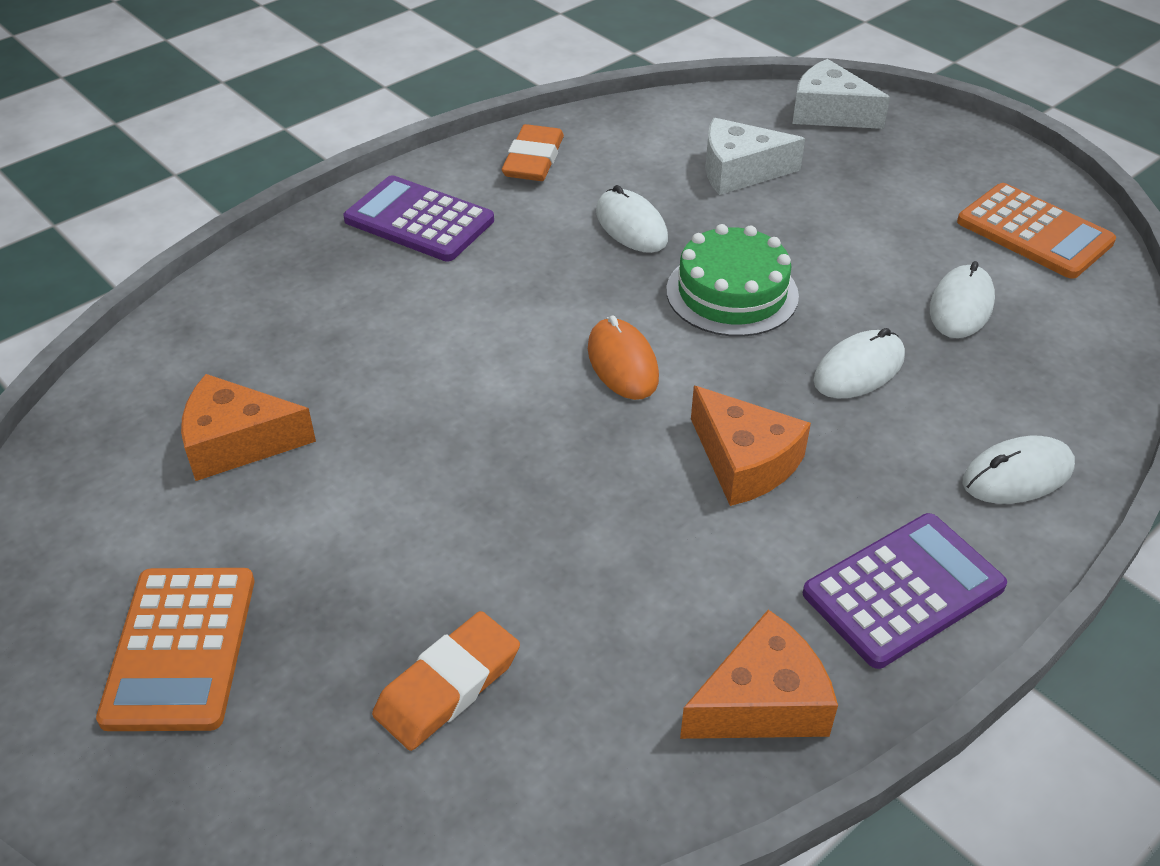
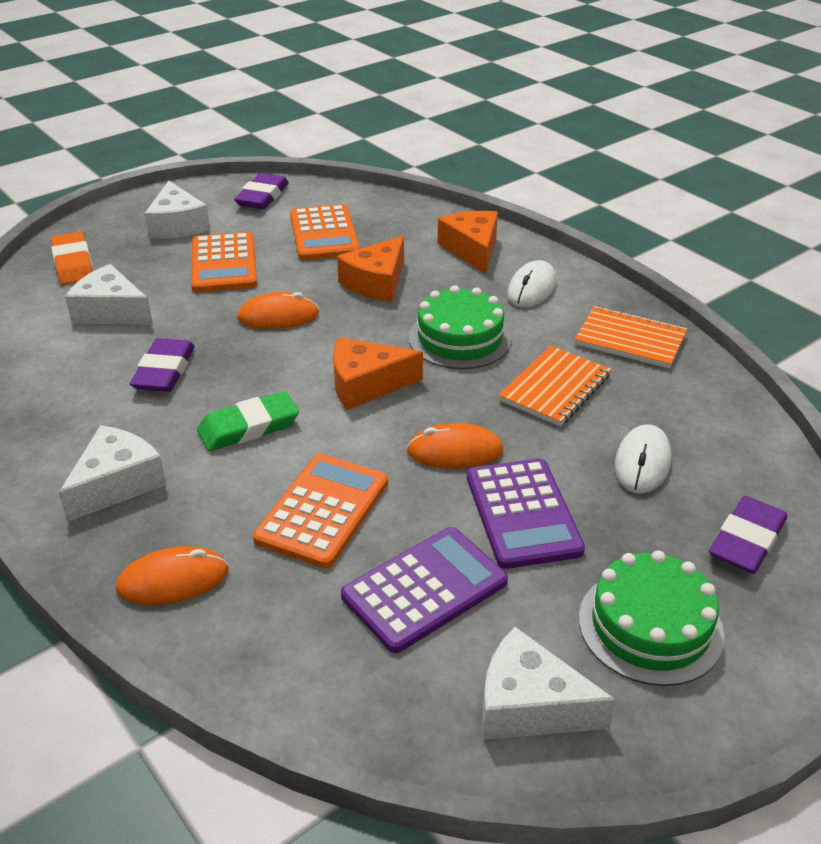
green cake: [666,224,799,337] = 1 -> [409,285,512,369] [579,550,725,686] = 2
green eraser: none = 0 -> [197,391,299,451] = 1
orange calculator: [96,568,254,731] [957,183,1116,279] = 2 -> [191,232,257,292] [253,454,388,569] [290,204,360,260] = 3
orange eraser: [372,611,520,751] [502,124,564,181] = 2 -> [51,232,93,285] = 1
orange mouse: [588,315,659,400] = 1 -> [116,546,229,605] [237,292,319,329] [406,423,503,469] = 3
orange notebook: none = 0 -> [499,346,611,426] [574,306,687,369] = 2
purple eraser: none = 0 -> [130,338,195,392] [234,173,289,209] [709,496,787,574] = 3
white cheese: [705,118,805,195] [792,59,890,129] = 2 -> [59,425,167,521] [65,264,153,325] [145,181,210,239] [482,627,616,740] = 4
white mouse: [596,185,668,253] [813,328,905,398] [930,261,995,338] [963,436,1075,504] = 4 -> [507,260,557,308] [615,424,672,494] = 2

